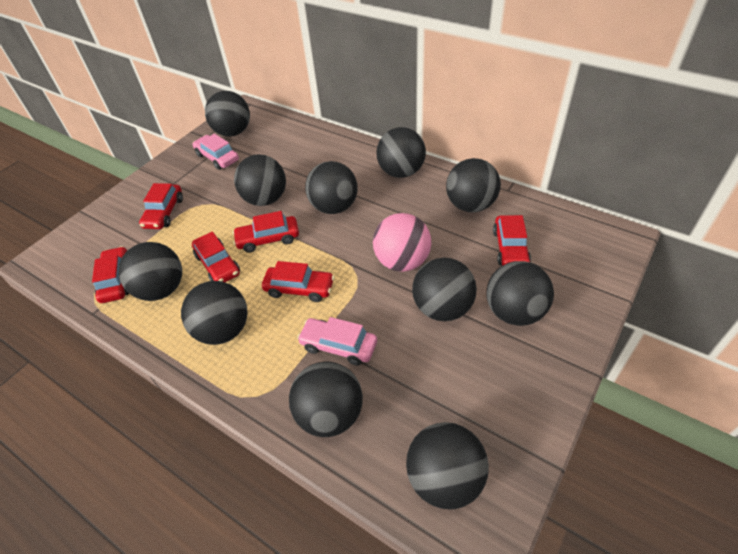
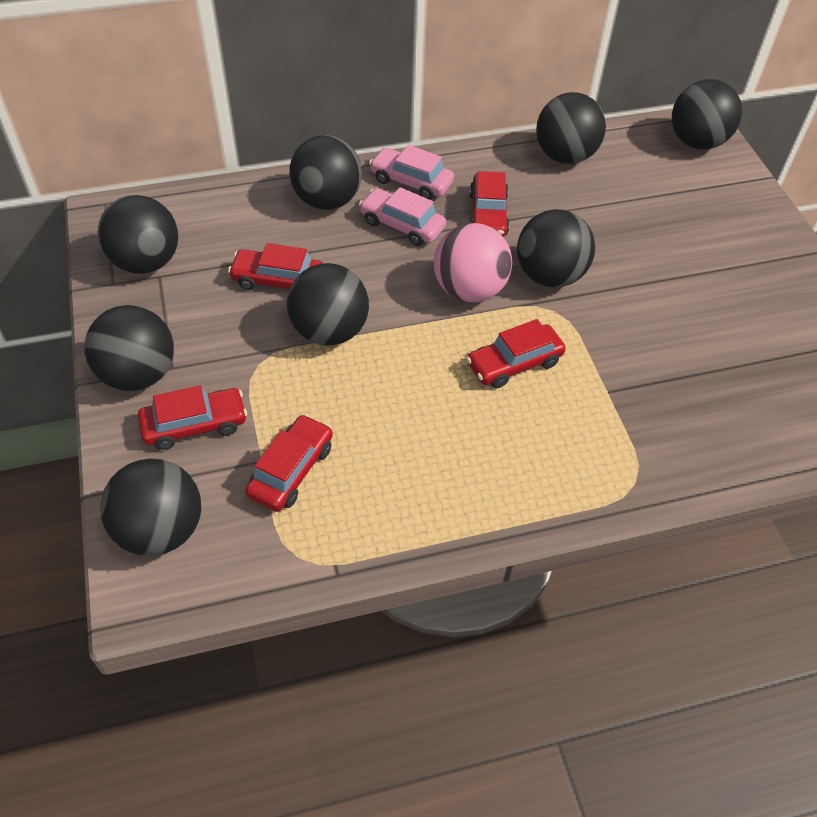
black ball: [118,242,182,301] [181,281,247,345] [205,91,250,137] [234,154,286,206] [289,362,363,437] [305,161,358,214] [376,127,426,178] [406,422,489,509] [412,258,477,321] [446,158,501,212] [487,261,554,326] = 11 -> [84,305,174,391] [98,195,178,274] [100,459,201,556] [287,263,369,346] [289,135,362,210] [517,209,595,287] [536,92,606,164] [672,79,742,149] = 8
red car: [92,246,129,303] [139,183,183,229] [192,231,240,282] [233,211,299,253] [262,261,334,302] [493,215,531,266] = 6 -> [138,385,247,450] [228,243,323,290] [245,414,333,512] [466,319,566,388] [469,171,510,237] = 5

